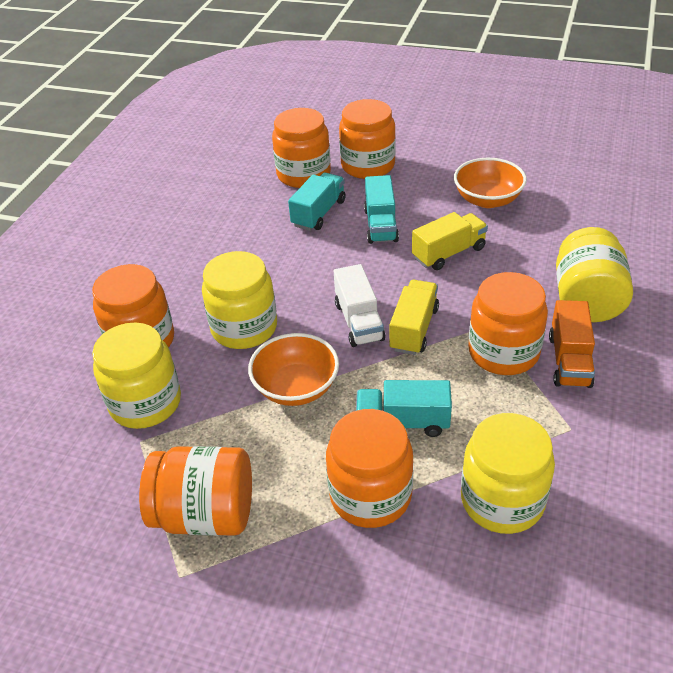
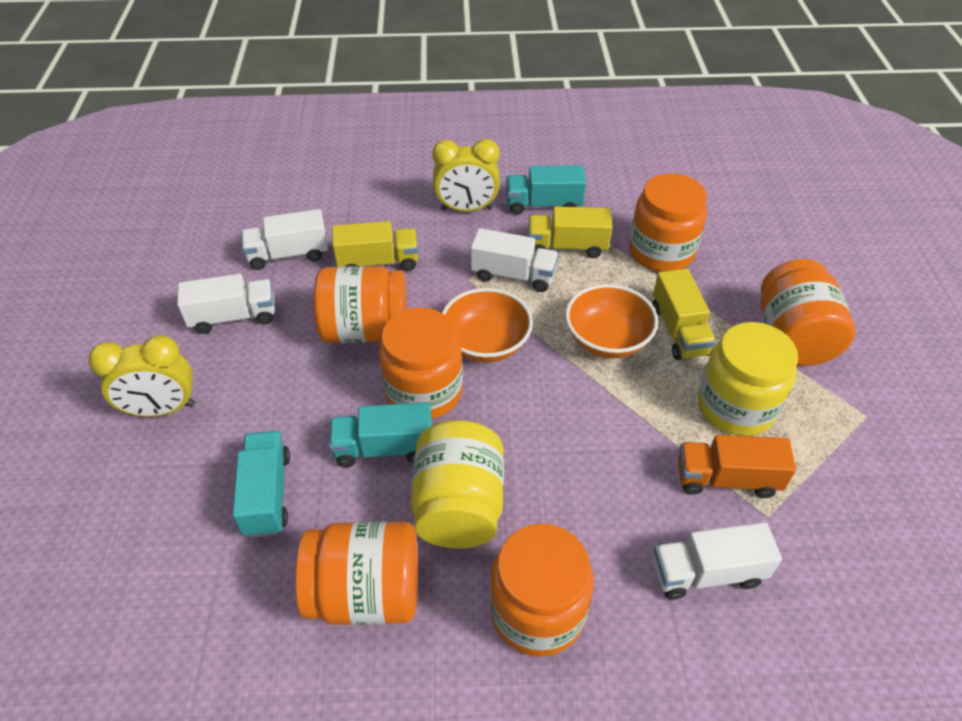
white truck: [334,264,385,347] = 1 -> [177,274,275,334] [241,209,328,270] [471,228,559,292] [653,522,782,600] = 4
yellow clock: none = 0 -> [89,335,195,417] [432,139,500,212] = 2
yellow jar: [92,323,181,429] [202,251,277,349] [461,413,555,534] [556,227,633,322] = 4 -> [411,420,504,549] [698,322,798,436] = 2
yellow truck: [389,280,439,355] [412,212,488,270] = 2 -> [332,221,418,271] [528,207,612,258] [652,268,716,360] = 3

